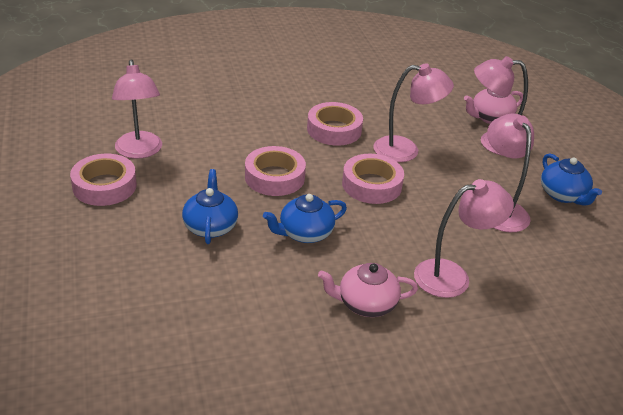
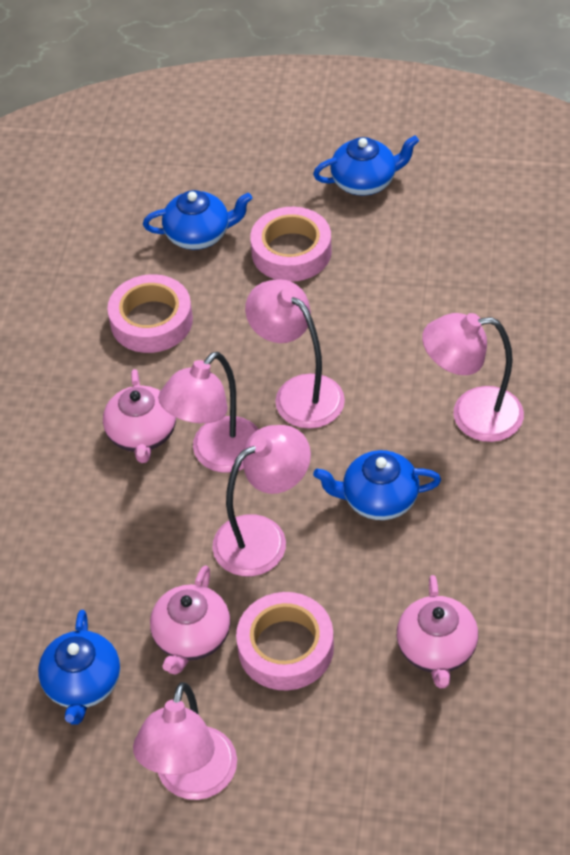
blue teapot: [182,169,238,244] [263,194,347,243] [541,154,602,206] = 3 -> [38,610,120,725] [143,190,252,250] [313,136,419,196] [313,450,441,520] = 4
pink tape: [70,154,137,206] [245,146,306,196] [307,102,363,146] [342,154,404,204] = 4 -> [107,274,193,353] [236,592,334,690] [250,207,332,282] = 3
pink teapot: [318,263,418,317] [464,89,523,124] = 2 -> [103,369,176,463] [150,565,230,675] [397,575,478,688] = 3

